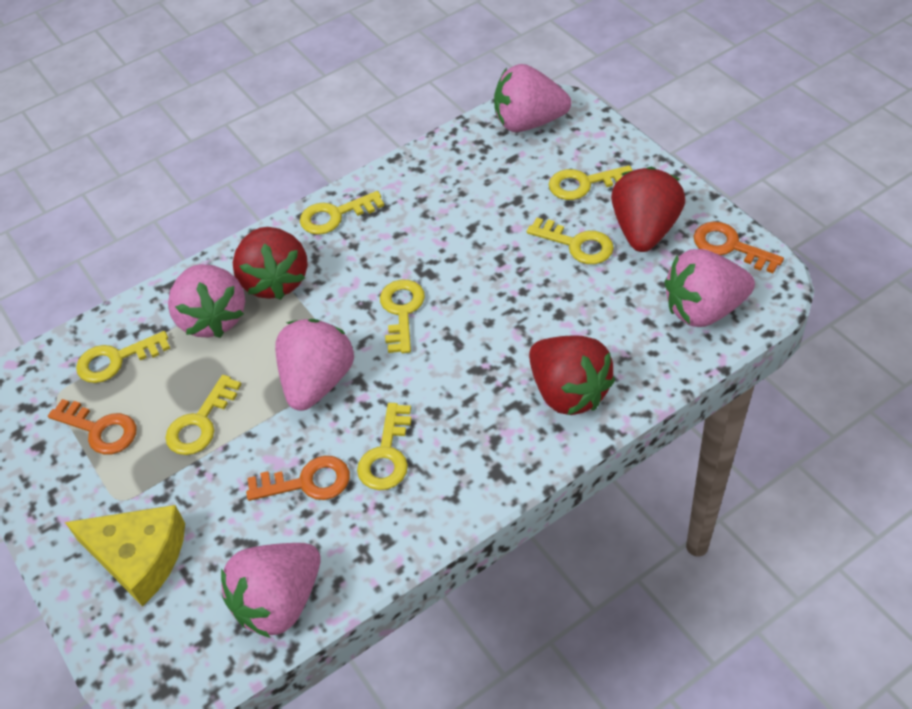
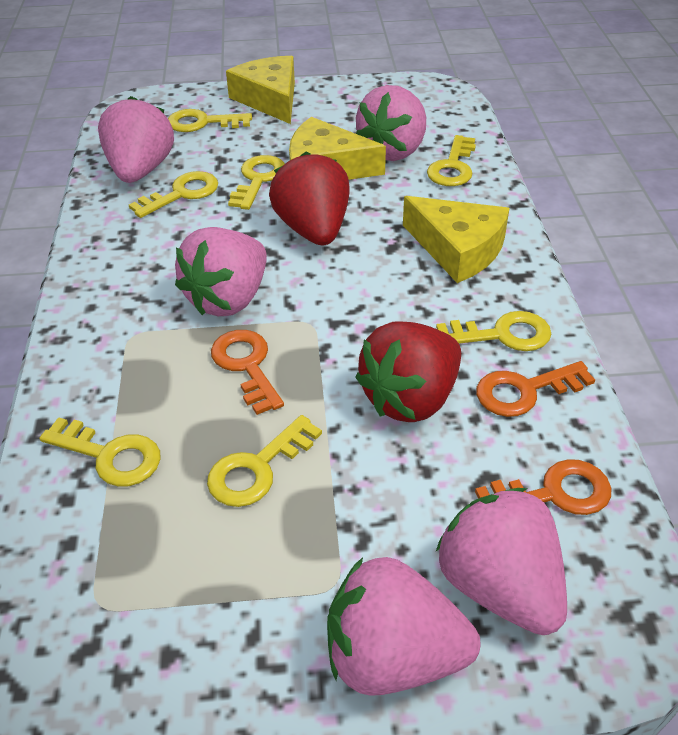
red strawberry: [233,227,308,300] [529,336,615,415] [611,167,685,252] = 3 -> [269,152,350,245] [355,321,461,422] = 2
yellow cheese: [65,505,185,606] = 1 -> [226,56,295,124] [289,117,386,180] [403,196,509,283] = 3

